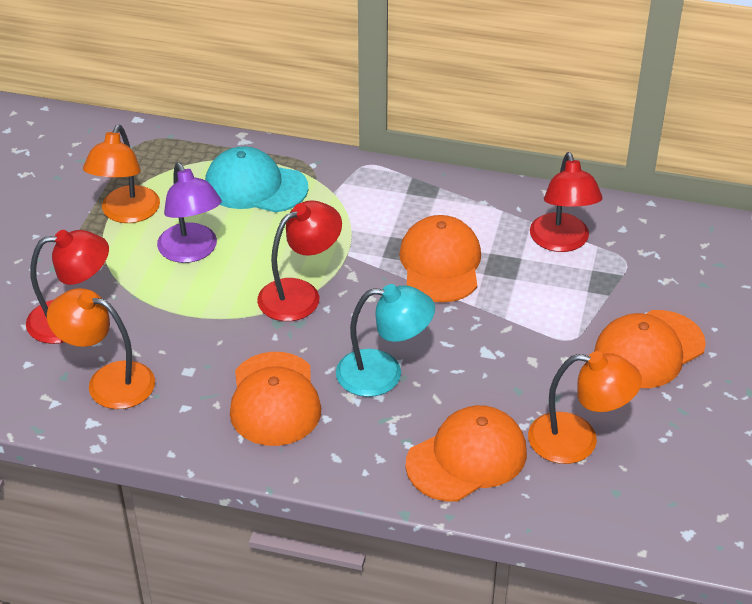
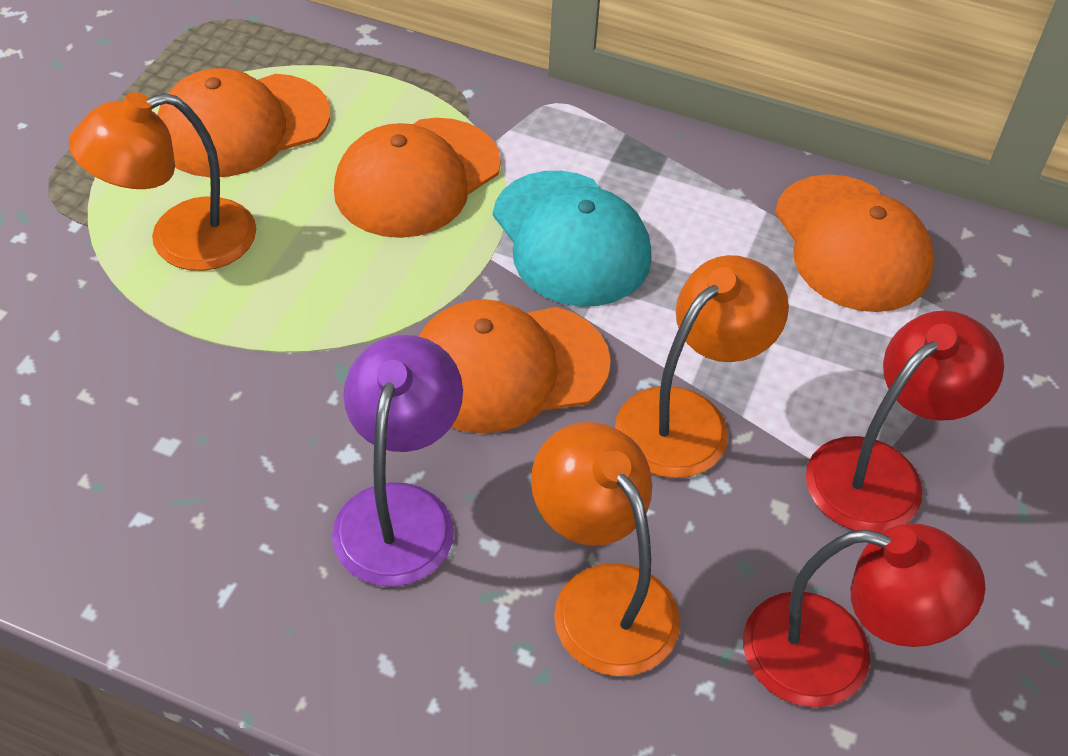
red lamp: [26,230,109,344] [257,200,342,321] [530,152,603,252] = 3 -> [743,523,986,707] [806,311,1004,533] = 2
turquoise lamp: [336,284,435,397] = 1 -> none = 0

